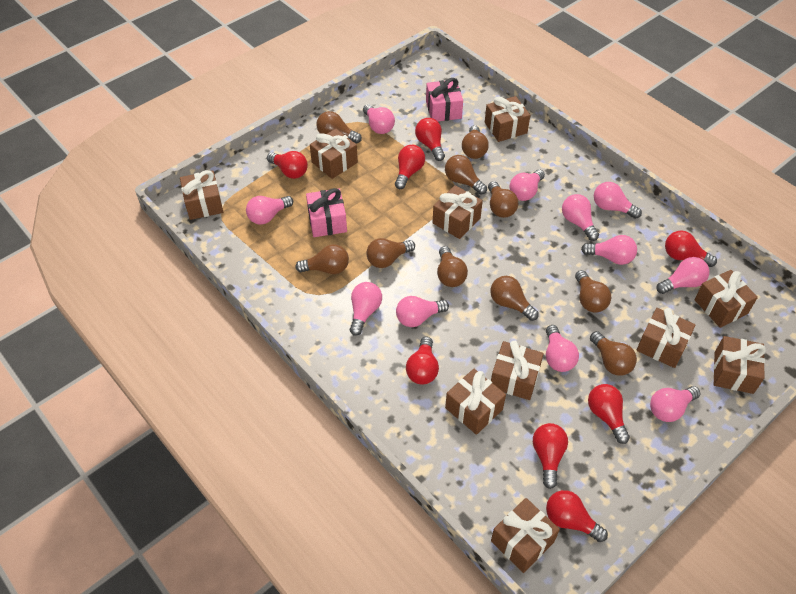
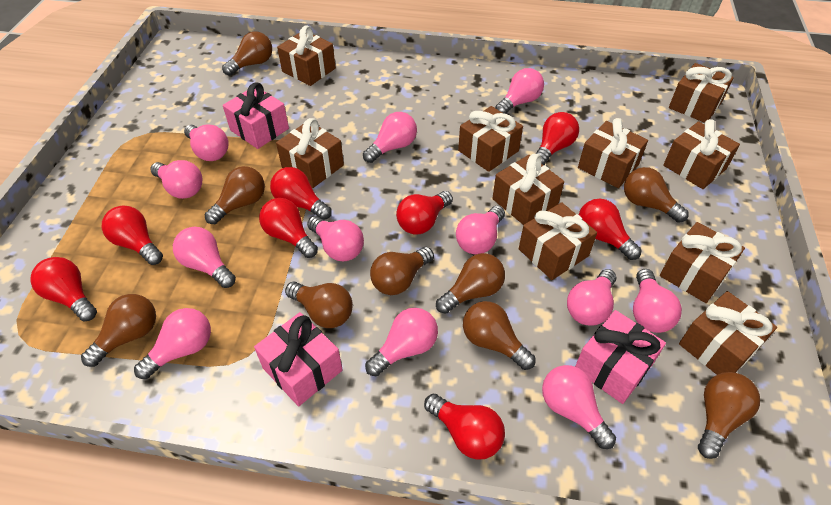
brown light bulb: [295,244,349,274] [316,111,362,143] [366,238,415,268] [437,246,468,287] [445,155,487,195] [462,125,489,159] [488,181,518,218] [490,276,539,321] [575,270,611,313] [590,331,637,376] = 10 -> [81,294,156,367] [205,166,265,224] [222,31,272,76] [285,281,353,328] [370,247,434,295] [436,253,505,314] [463,301,536,370] [624,167,689,223] [698,372,760,459] = 9
pink gift: [306,188,347,237] [426,78,463,121] = 2 -> [223,83,289,149] [254,312,343,406] [575,310,666,404] = 3
pink light bulb: [246,196,293,225] [350,282,382,336] [363,104,395,134] [396,296,449,327] [509,169,545,201] [546,325,579,372] [562,194,599,241] [581,235,637,265] [594,182,642,219] [650,386,700,422] [657,257,710,294] = 11 -> [134,308,211,379] [150,160,202,199] [173,227,236,288] [184,124,229,161] [307,216,364,262] [363,112,417,163] [365,308,438,376] [456,206,505,255] [495,68,544,114] [542,365,616,449] [567,269,616,326] [633,269,682,333] = 12

